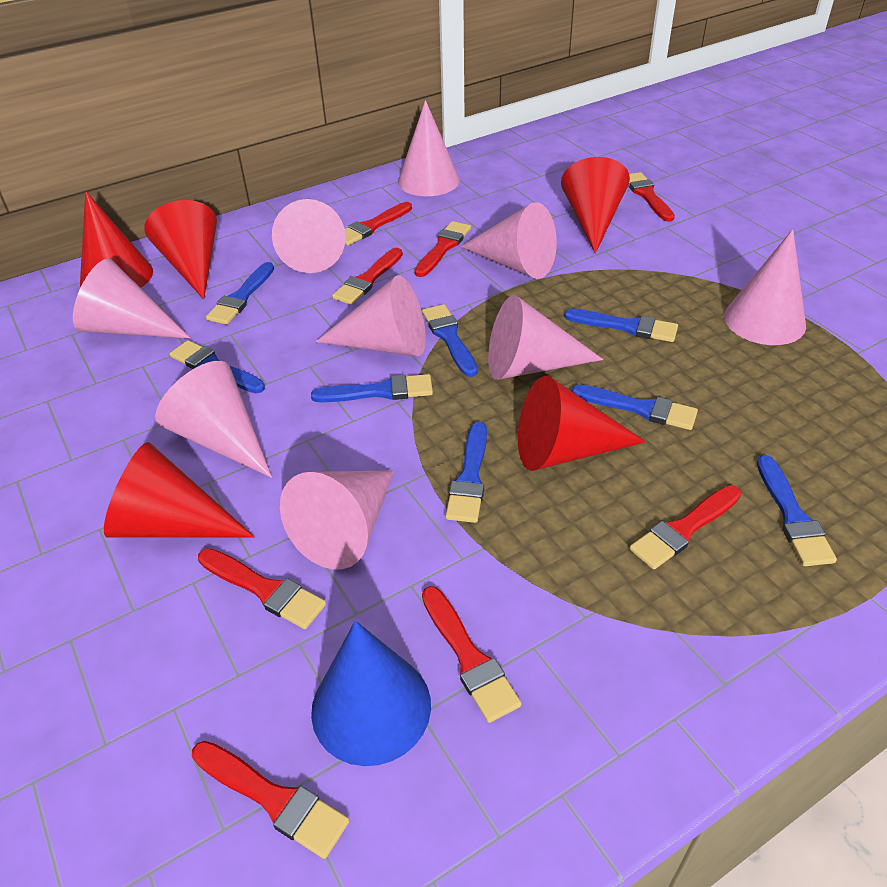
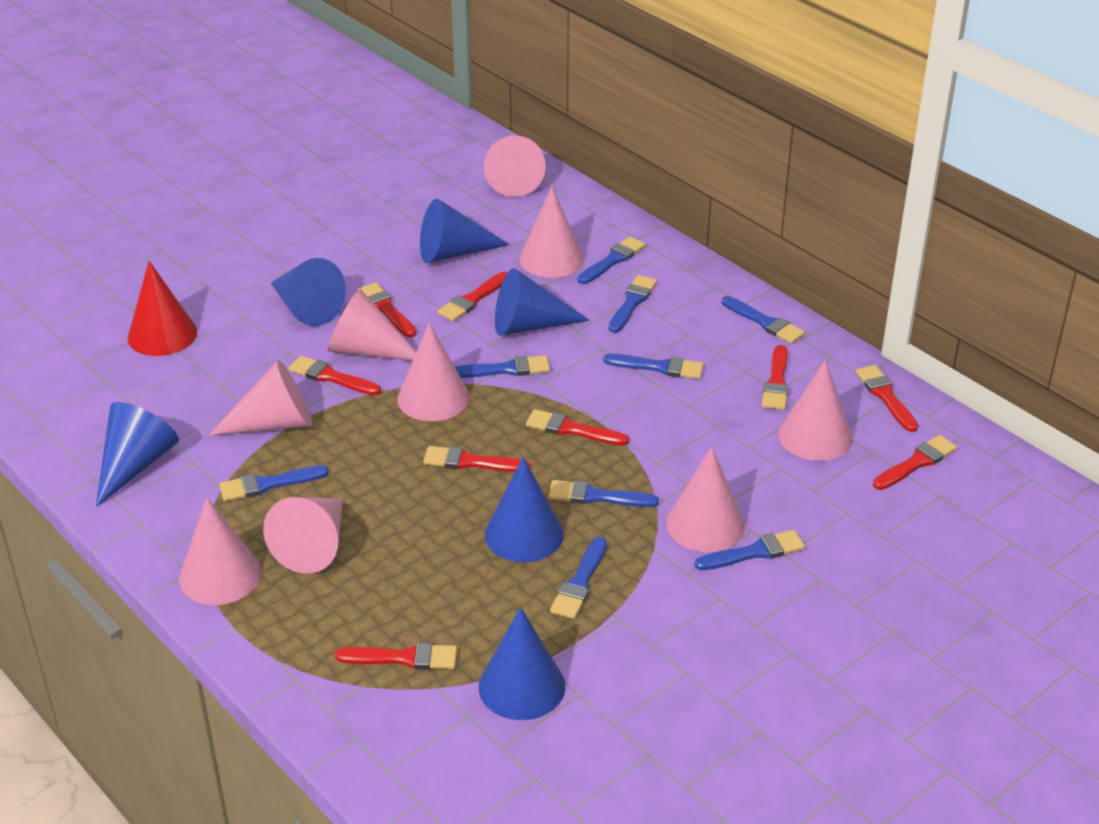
blue brush: [170,340,265,393] [206,262,274,325] [311,374,433,402] [422,304,478,377] [445,422,487,523] [564,309,678,342] [572,384,698,430] [757,455,837,566] = 8 -> [219,465,329,501] [455,356,550,378] [549,480,659,507] [550,537,607,619] [578,236,646,284] [603,354,704,379] [609,275,657,333] [694,530,805,570] [722,296,805,344] = 9
blue cone: [311,621,431,766] = 1 -> [96,402,179,507] [271,258,346,326] [420,199,510,263] [479,607,565,720] [485,457,564,562] [495,268,590,336] = 6
red brush: [192,741,349,859] [198,548,326,629] [332,248,403,305] [345,202,412,246] [414,221,471,277] [422,586,522,723] [629,172,675,222] [630,485,741,570] = 8 -> [289,356,381,395] [335,643,457,670] [357,282,416,337] [423,446,531,472] [438,272,507,321] [526,409,629,445] [762,345,789,410] [856,365,918,432] [873,435,957,490] = 9
red cone: [80,191,153,288] [104,442,255,537] [144,200,217,299] [518,376,646,471] [561,157,630,254] = 5 -> [128,261,197,356] = 1

